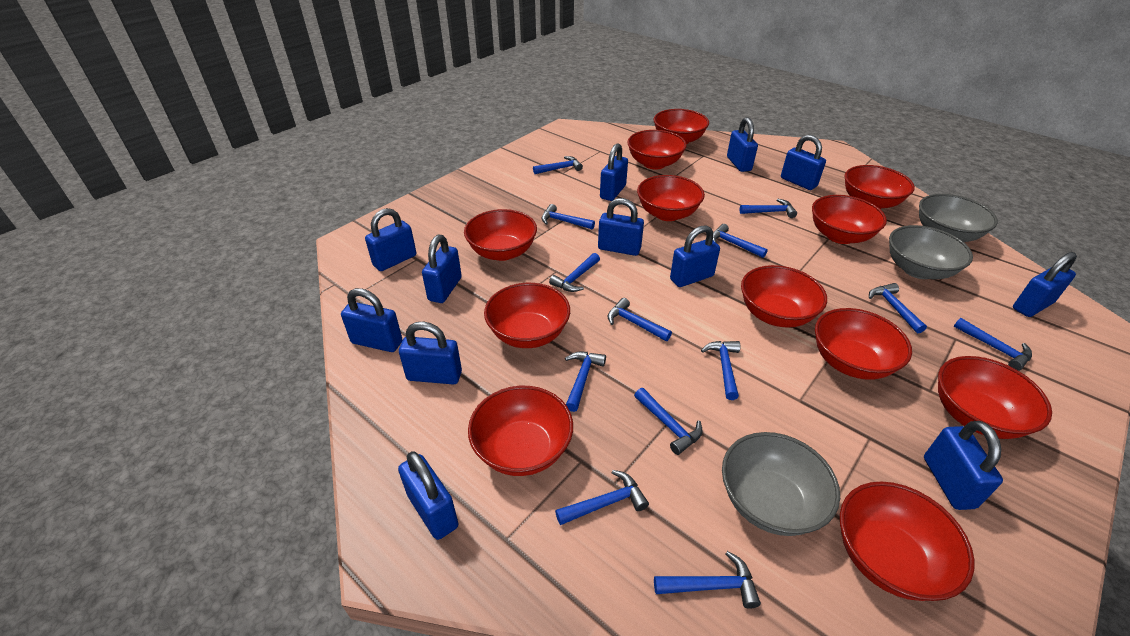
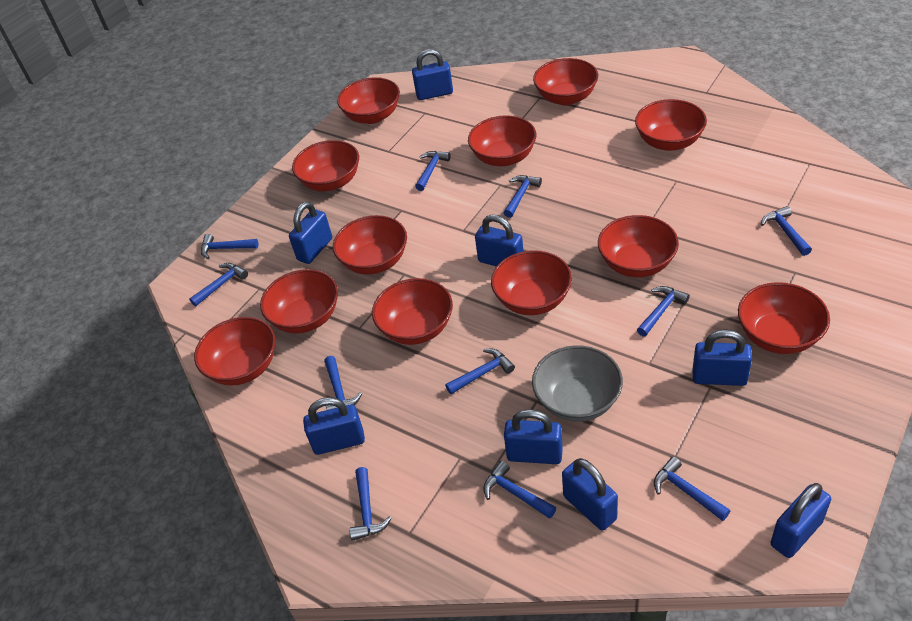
blue hammer: [533,156,583,174] [541,204,595,230] [549,253,600,292] [555,470,649,525] [565,352,606,412] [607,298,672,341] [634,388,703,455] [654,551,761,609] [701,341,740,400] [713,224,768,258] [740,199,797,218] [869,283,927,333] [954,318,1032,371] = 13 -> [189,263,248,306] [201,234,258,259] [324,356,362,410] [349,467,392,541] [415,151,451,191] [445,349,515,394] [483,461,556,519] [504,175,542,218] [637,286,690,337] [654,457,730,521] [761,206,812,256] = 11
blue padlock: [341,288,402,352] [365,208,416,271] [398,451,459,540] [399,321,462,385] [422,235,462,303] [598,198,644,256] [600,143,628,201] [670,225,720,287] [727,117,758,172] [781,135,826,190] [924,421,1003,510] [1013,252,1077,317] = 12 -> [289,201,332,264] [303,397,365,455] [412,49,453,100] [475,215,523,267] [504,409,563,464] [562,458,618,531] [692,330,752,386] [770,483,831,558] = 8
grey bowl: [722,432,840,536] [889,225,973,279] [919,194,998,242] = 3 -> [532,345,623,422] = 1

